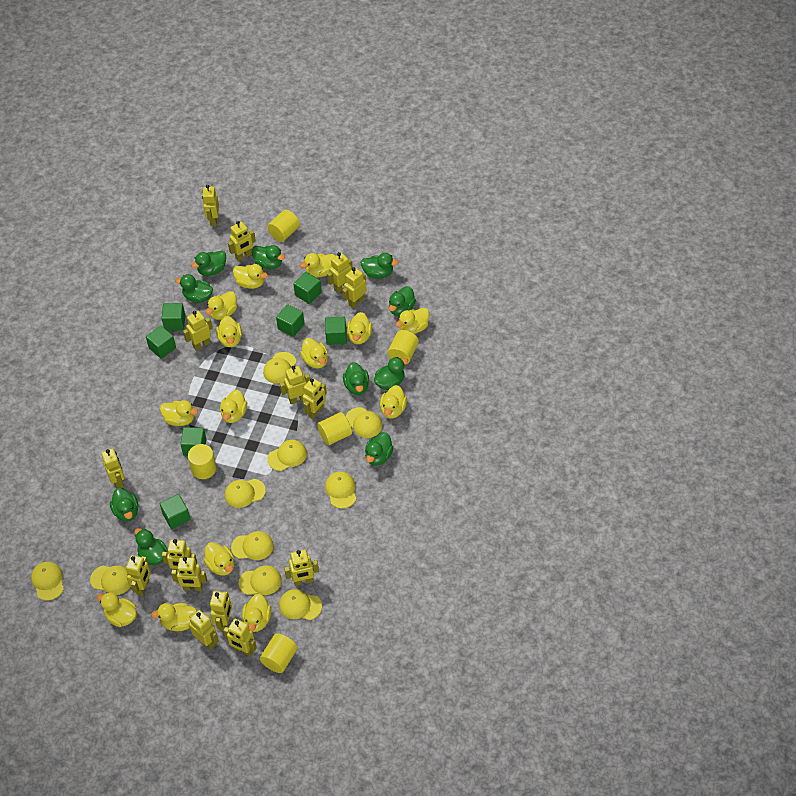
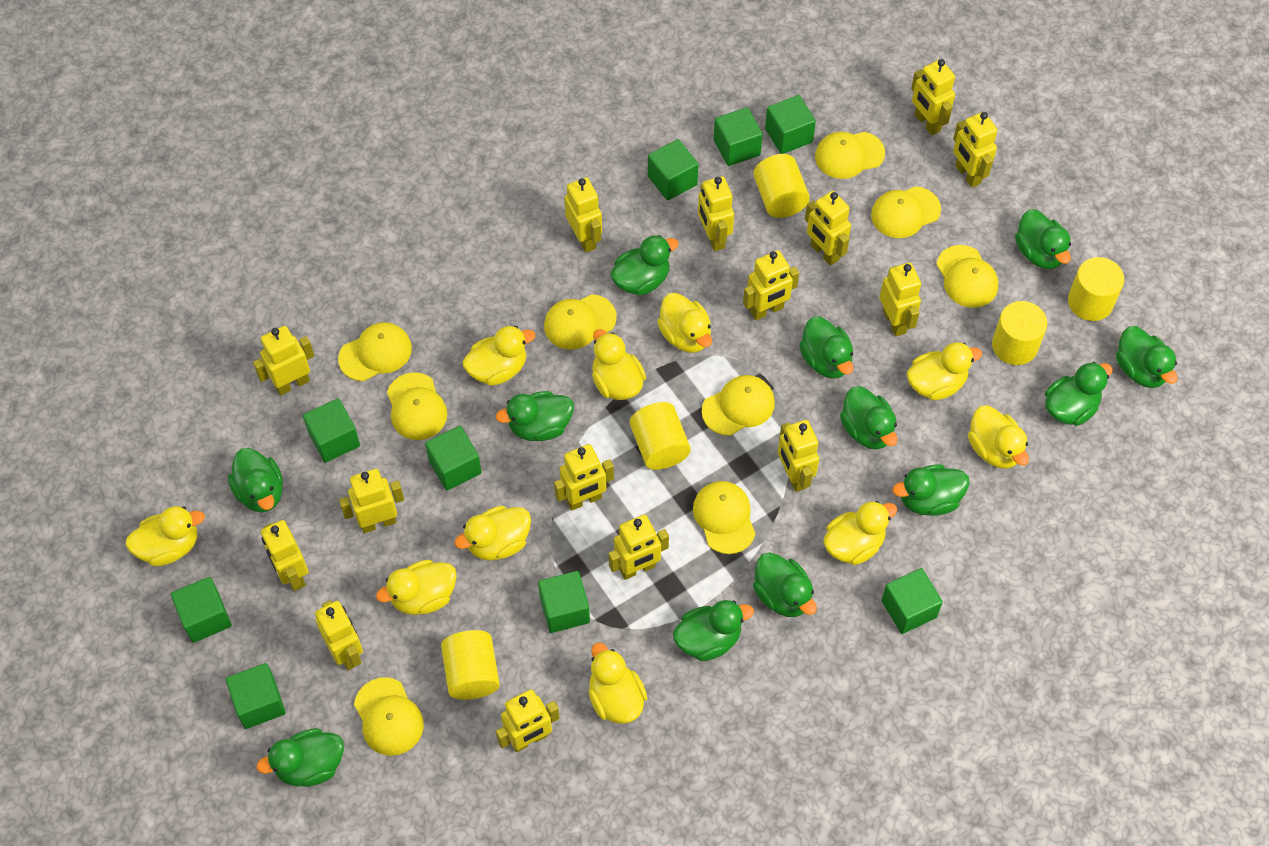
green cube: [146,326,176,359] [160,494,191,529] [161,303,185,330] [180,427,207,456] [276,304,305,337] [293,272,322,304] [325,317,347,345] = 7 -> [171,577,232,643] [226,663,286,729] [303,398,360,463] [425,426,482,491] [538,571,590,633] [648,139,699,200] [714,107,763,166] [765,95,816,154] [881,568,943,634] = 9
green duck: [110,488,138,522] [135,528,168,565] [175,274,213,303] [191,250,226,276] [252,245,285,269] [343,362,369,395] [360,253,398,278] [365,432,394,466] [374,357,408,390] [389,286,416,316] = 10 -> [228,448,283,513] [256,728,344,787] [496,391,574,441] [610,235,679,296] [673,600,754,661] [753,553,817,617] [799,317,853,379] [840,386,897,450] [893,464,969,516] [1015,209,1071,269] [1045,362,1113,426] [1116,326,1177,388] = 12
yellow cap: [31,562,64,601] [90,565,130,595] [225,479,266,508] [231,531,274,560] [239,565,282,595] [263,352,296,384] [267,440,307,471] [279,589,322,620] [325,472,356,509] [346,407,383,438] = 10 -> [338,322,412,381] [354,677,424,756] [387,372,447,440] [544,294,617,350] [693,481,756,554] [702,375,775,436] [815,132,885,179] [871,186,941,238] [936,245,998,308] = 9
yellow duck: [97,592,137,627] [151,603,197,631] [160,400,198,426] [204,542,234,576] [206,291,237,320] [216,316,242,347] [220,390,247,423] [233,264,268,289] [242,594,271,632] [300,253,335,277] [300,338,328,368] [347,312,372,344] [380,385,407,418] [395,308,429,334] = 14 -> [126,506,205,566] [376,560,457,615] [454,506,531,561] [462,326,535,386] [589,643,647,724] [592,329,646,400] [657,293,712,353] [824,501,897,565] [907,342,982,400] [968,405,1029,469] = 10

